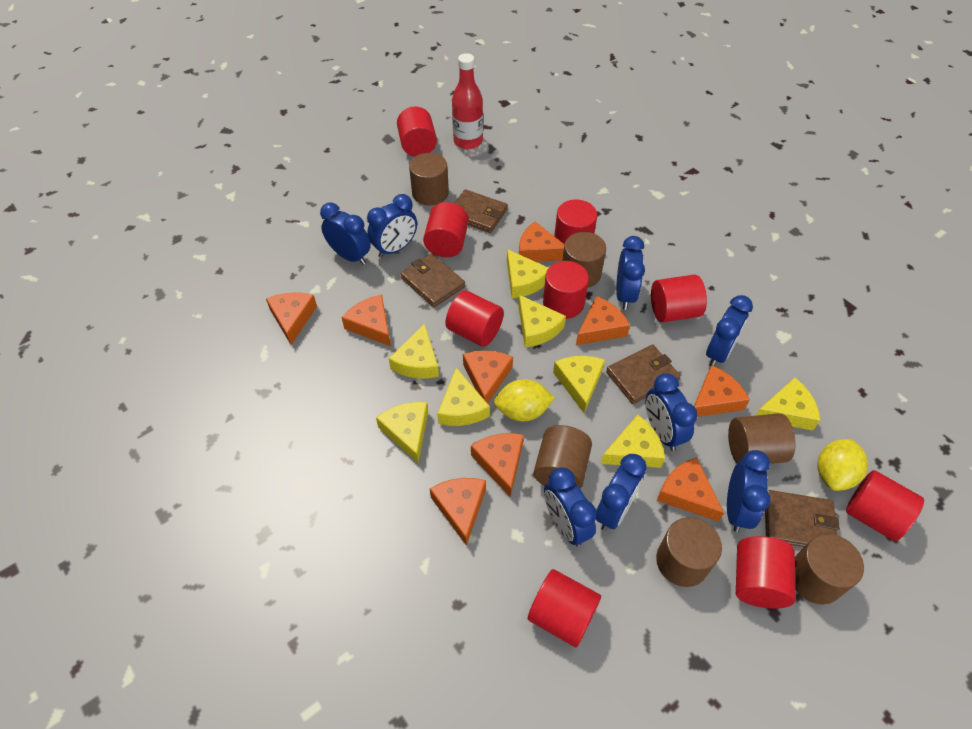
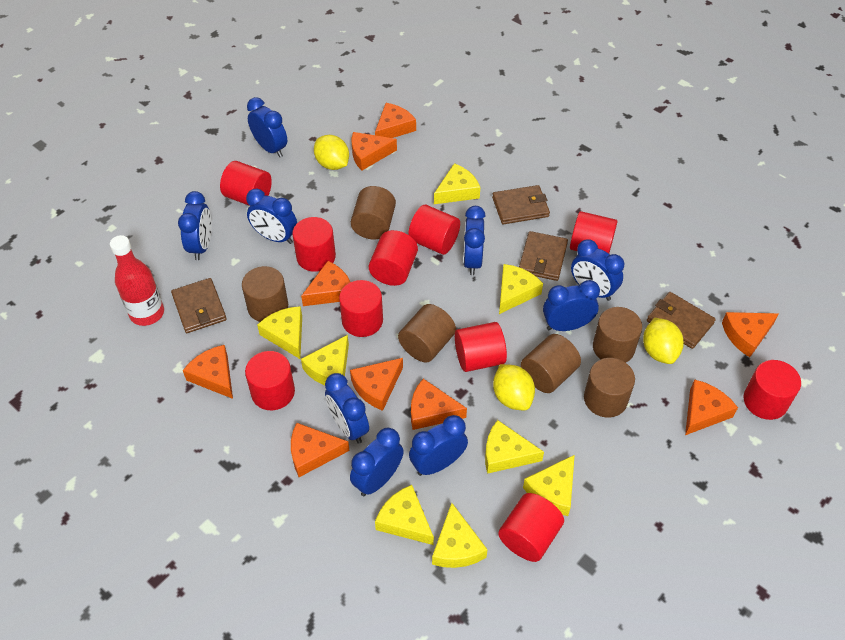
blue clock: [320,203,371,265] [367,194,417,258] [544,467,597,547] [596,454,647,531] [616,236,645,310] [645,373,697,451] [706,295,753,367] [727,450,770,532] = 8 -> [178,191,212,260] [246,189,297,244] [247,97,287,157] [325,373,369,444] [350,428,404,496] [409,415,468,476] [463,206,485,275] [543,280,600,331] [571,239,624,301] = 9
red cylinder: [397,106,437,157] [423,202,469,257] [445,290,504,347] [528,569,601,648] [543,261,589,319] [554,200,597,244] [651,274,707,322] [736,536,796,609] [846,470,924,541] = 9 -> [220,161,272,206] [245,351,295,410] [292,217,336,272] [339,280,383,337] [369,230,418,286] [408,205,460,255] [455,322,507,372] [498,493,564,562] [570,211,618,253] [744,360,801,420] = 10
yellow lemon: [494,379,555,421] [817,439,868,491] = 2 -> [314,135,349,170] [493,364,535,410] [643,318,684,364] = 3

